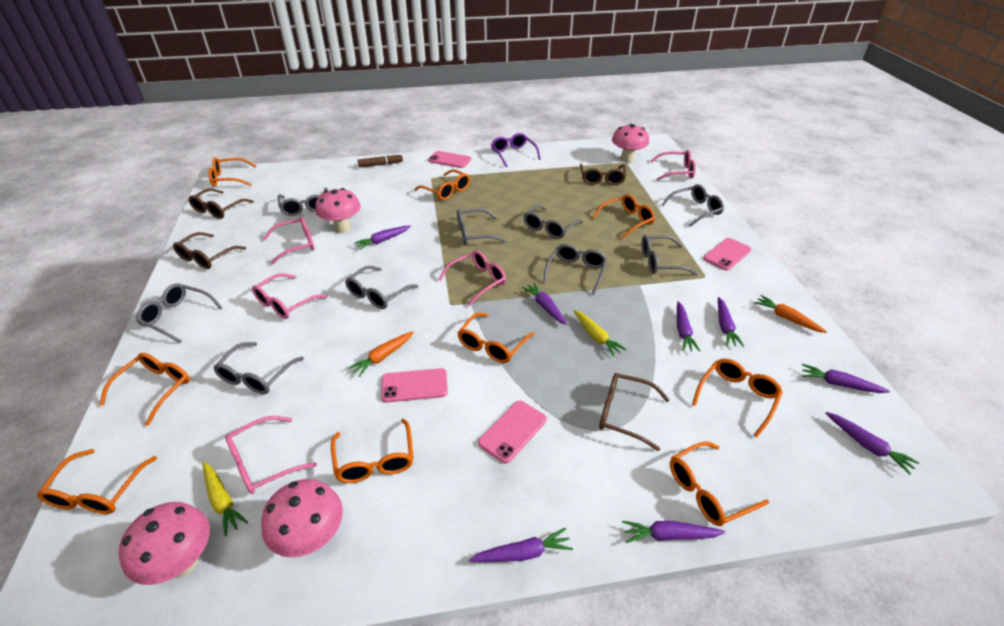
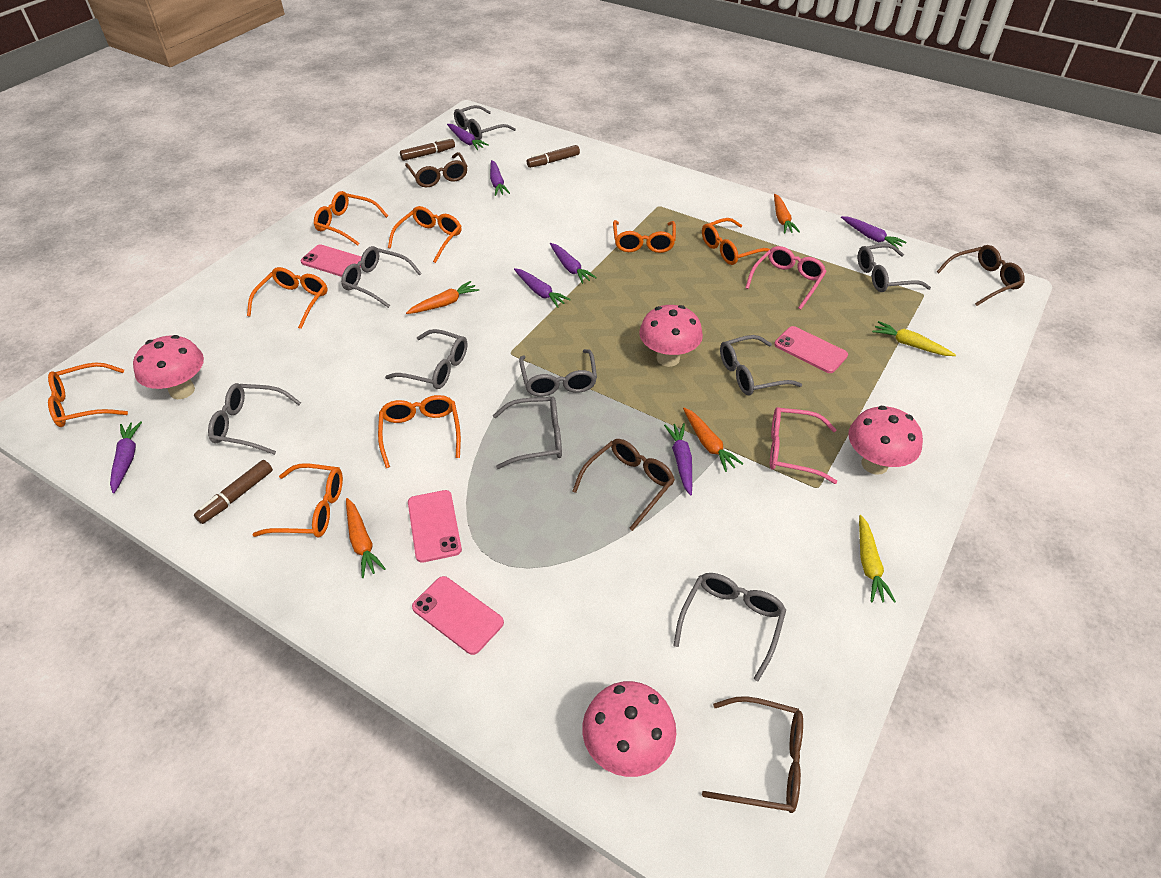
brown marker: [357,153,403,168] = 1 -> [194,460,273,524] [400,137,455,161] [527,145,580,168] = 3
orange carrot: [348,331,414,377] [754,295,827,333] = 2 -> [346,498,386,578] [406,281,479,314] [683,407,743,472] [774,194,800,234] = 4
orange glasses: [37,449,157,514] [99,353,190,426] [208,158,256,187] [331,419,414,483] [415,169,470,200] [457,312,535,363] [593,194,655,239] [670,441,769,526] [692,358,783,437] = 9 -> [48,362,128,427] [247,267,328,329] [252,464,343,538] [314,191,388,245] [378,395,461,468] [388,206,462,263] [613,220,676,253] [702,218,770,265] = 8
pink glasses: [225,416,317,494] [252,273,328,319] [263,216,315,265] [438,250,506,306] [651,150,696,181] = 5 -> [745,246,827,310] [770,407,837,484] = 2
purple carrot: [354,225,411,250] [469,528,573,562] [522,282,567,325] [622,521,725,543] [677,301,700,352] [718,297,744,347] [802,364,890,393] [825,412,919,475] = 8 -> [110,421,142,493] [447,124,488,150] [490,160,510,196] [514,268,571,308] [550,243,597,284] [664,423,692,496] [841,216,907,248] = 7
purple glasses: [491,133,541,167] = 1 -> none = 0

